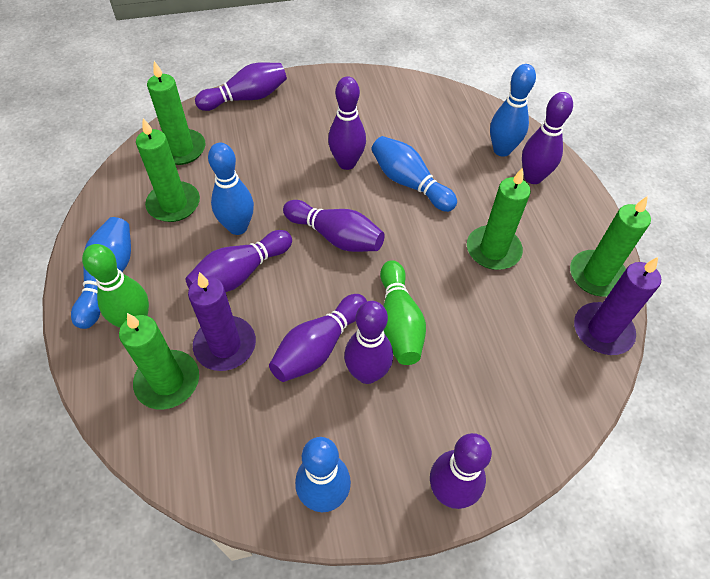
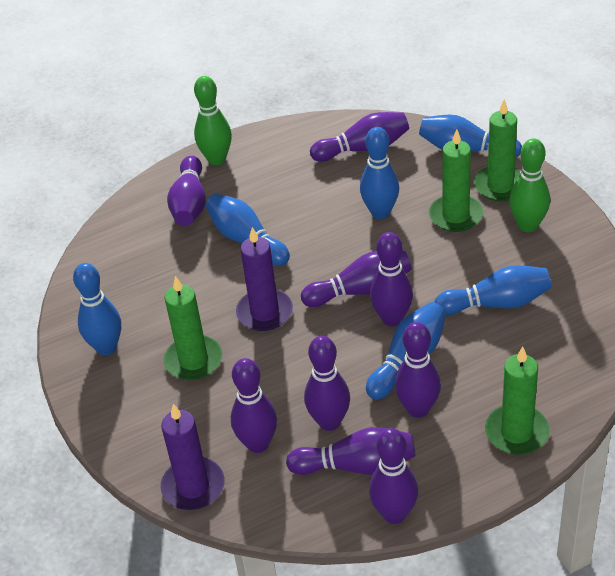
blue bowling pin: [71,217,131,329] [208,143,254,235] [295,437,351,512] [371,136,457,212] [490,64,536,157] = 5 -> [73,263,121,355] [206,193,290,266] [360,127,399,219] [366,302,446,400] [419,115,522,158] [435,265,551,315] = 6
green candle: [119,313,199,410] [136,118,200,222] [147,61,206,165] [467,168,531,270] [570,196,651,297] = 5 -> [164,276,222,380] [429,129,483,232] [474,99,521,201] [485,347,549,455] = 4
purple bowling pin: [185,230,292,292] [195,62,287,111] [269,294,367,382] [283,200,385,252] [328,76,366,170] [344,301,393,384] [430,433,492,509] [522,92,573,184] = 8 -> [167,156,206,226] [231,358,277,453] [286,427,415,475] [301,251,412,307] [304,336,350,431] [310,112,409,162] [369,428,418,524] [370,232,413,326] [395,322,441,418] = 9

